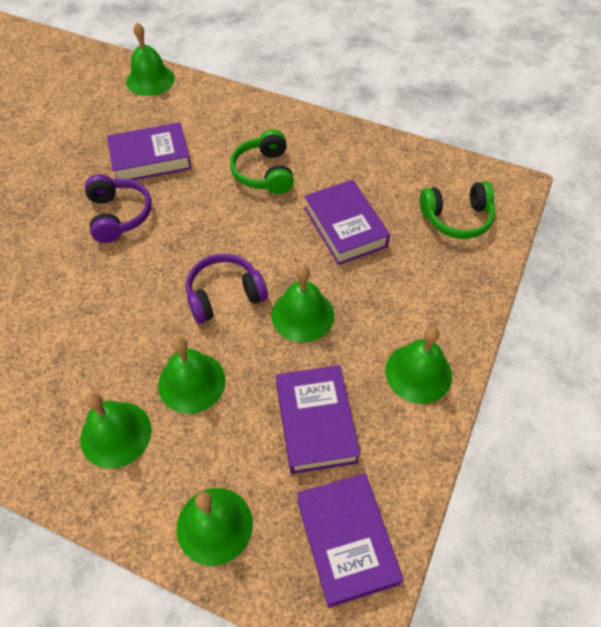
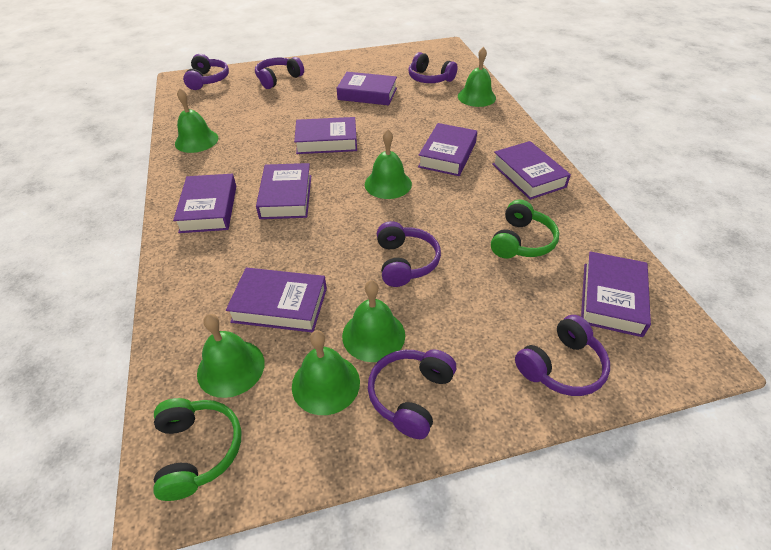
purple book: [107,122,192,180] [276,365,360,474] [297,473,403,608] [304,180,390,265] = 4 -> [173,174,236,233] [226,268,327,332] [256,163,311,219] [294,117,357,154] [337,72,397,105] [418,123,477,176] [492,141,571,200] [581,251,651,337] = 8
purple headphones: [85,174,152,243] [186,253,268,324] = 2 -> [183,54,229,90] [255,57,304,89] [368,349,456,439] [377,221,441,287] [408,52,458,83] [515,315,610,396] = 6

